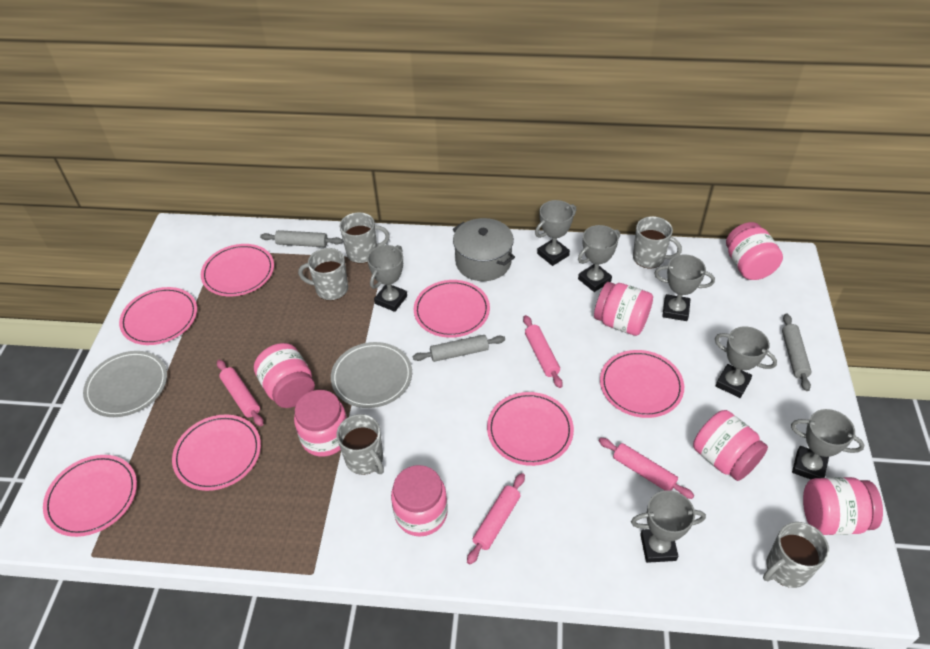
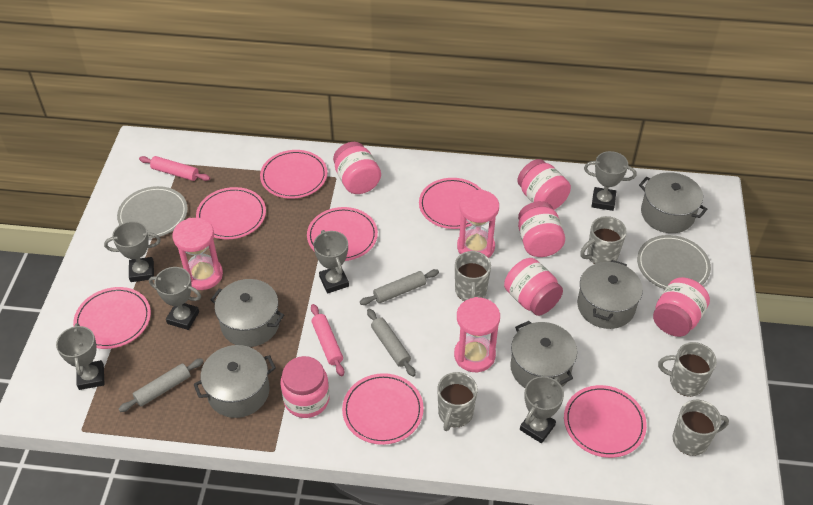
grey pot: [453,218,515,281] = 1 -> [194,345,276,418] [211,279,284,347] [510,321,577,388] [577,260,643,329] [639,172,708,233] = 5
grey trophy: [367,245,407,312] [535,200,577,266] [578,225,620,292] [631,490,706,563] [654,254,715,321] [715,326,777,398] [791,409,865,479] = 7 -> [56,323,104,390] [104,221,161,282] [149,267,201,330] [313,230,349,293] [520,376,564,443] [584,151,636,211] = 6
pink hourglass: none = 0 -> [172,218,223,290] [454,297,500,372] [457,189,499,258] = 3
pink jar: [254,343,315,408] [294,390,347,457] [391,465,448,537] [594,282,653,336] [693,410,768,481] [726,222,783,280] [803,477,883,535] = 7 -> [281,356,330,418] [333,142,381,194] [504,258,563,316] [517,159,571,210] [518,201,565,257] [653,277,710,337] = 6
pink rolling pin: [217,360,264,426] [467,473,525,565] [523,315,563,388] [599,438,694,499] = 4 -> [139,156,210,181] [311,304,344,376] = 2

